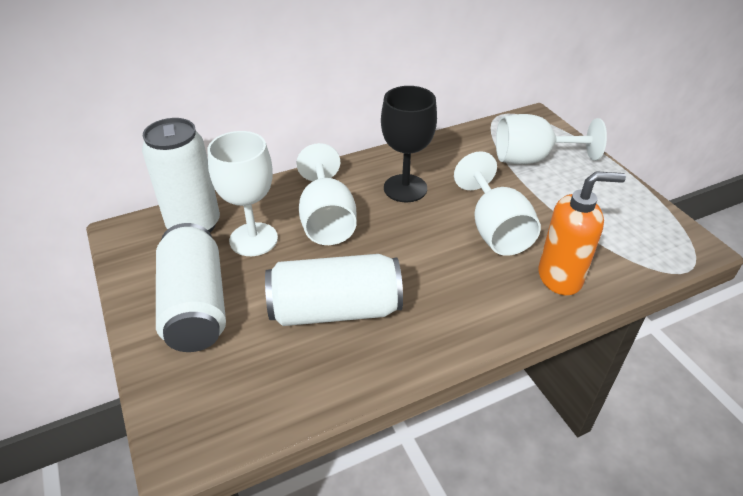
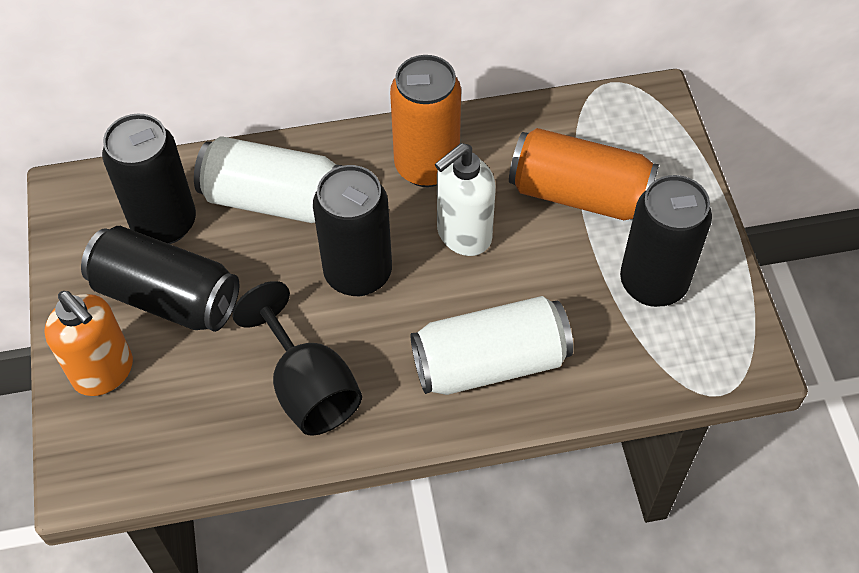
black can: none = 0 -> [81,226,239,332] [102,113,196,244] [313,165,392,296] [620,175,712,307] = 4
orange can: none = 0 -> [390,55,461,187] [509,128,659,220] = 2
white can: [142,118,220,232] [156,223,226,352] [265,254,403,326] = 3 -> [194,136,342,223] [410,296,573,395] = 2
white goblet: [208,131,278,256] [296,143,357,245] [454,151,541,256] [496,114,607,164] = 4 -> none = 0
white soap dispenser: none = 0 -> [435,143,496,256] = 1

